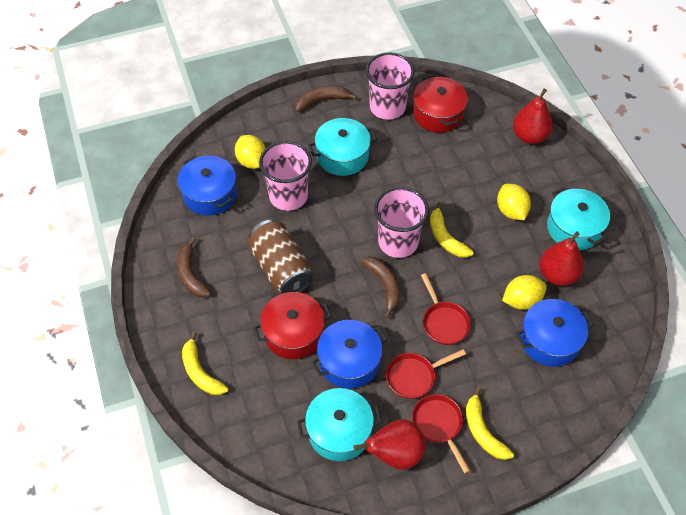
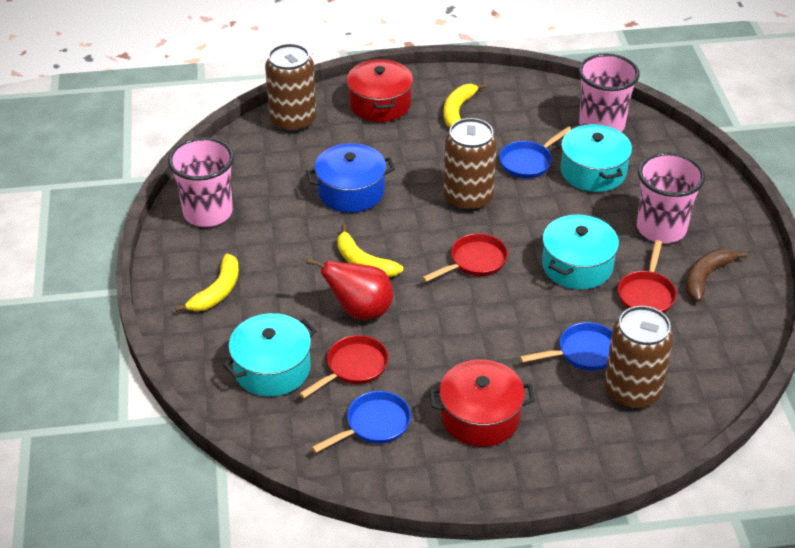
blue pan: none = 0 -> [312,391,411,453] [499,126,571,179] [520,322,612,371] = 3
blue pot: [178,156,237,216] [311,320,387,389] [516,299,594,367] = 3 -> [306,143,395,213] = 1
brown banana: [177,237,211,298] [295,86,357,112] [360,256,400,318] = 3 -> [686,249,747,302] = 1
brown can: [248,220,314,294] = 1 -> [265,44,316,133] [443,118,497,212] [604,306,674,409] = 3
red pear: [353,420,426,470] [513,88,553,144] [540,232,584,286] = 3 -> [306,258,393,320] = 1
yellow lemon: [235,135,266,169] [497,184,531,220] [502,275,547,310] = 3 -> none = 0

